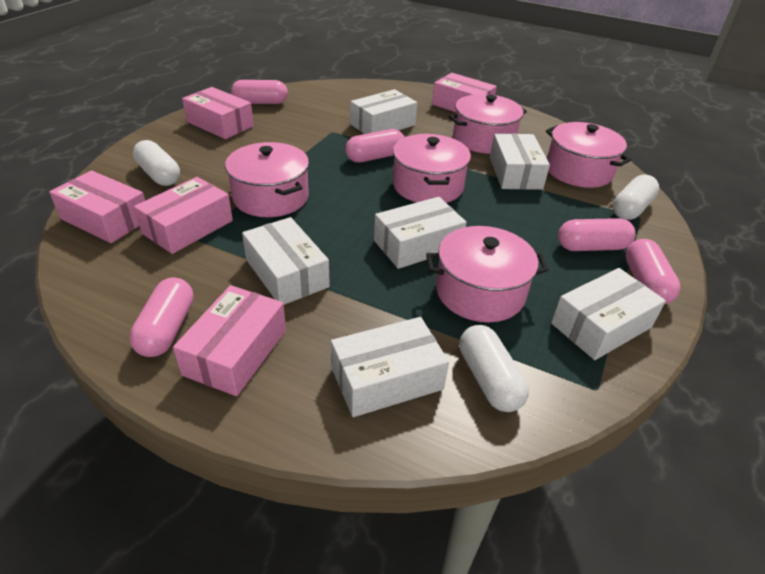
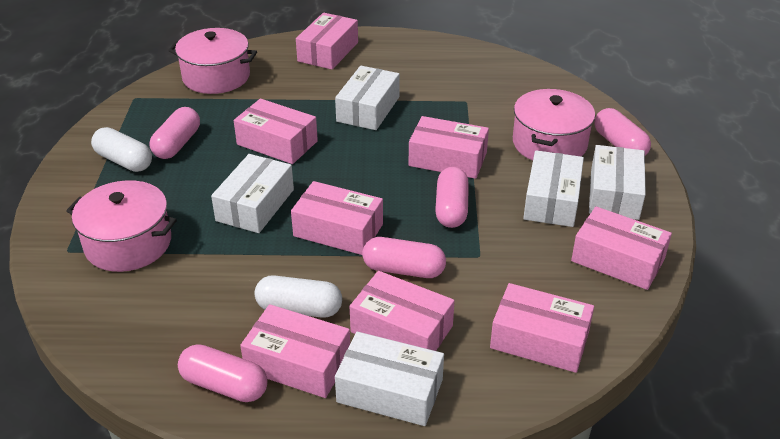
pink box: [49,170,145,243] [134,177,233,254] [173,285,286,396] [182,87,254,139] [432,73,497,112] = 5 -> [234,99,318,164] [240,304,350,398] [291,181,383,255] [296,13,358,70] [350,271,455,351] [408,116,489,179] [490,283,594,373] [571,206,672,290] = 8
pink pot: [225,142,309,217] [393,134,471,203] [426,226,549,323] [449,94,527,154] [546,122,632,188] = 5 -> [66,180,177,272] [168,28,257,94] [513,89,595,160] = 3
white box: [242,217,330,305] [331,317,449,417] [350,89,417,134] [374,197,467,269] [490,133,550,190] [551,268,666,360] = 6 -> [211,154,294,233] [335,66,400,130] [335,332,444,426] [523,150,584,227] [589,145,646,220] = 5
white capsule: [133,140,180,186] [460,325,529,412] [613,174,659,220] = 3 -> [91,127,152,172] [254,275,342,318] = 2

